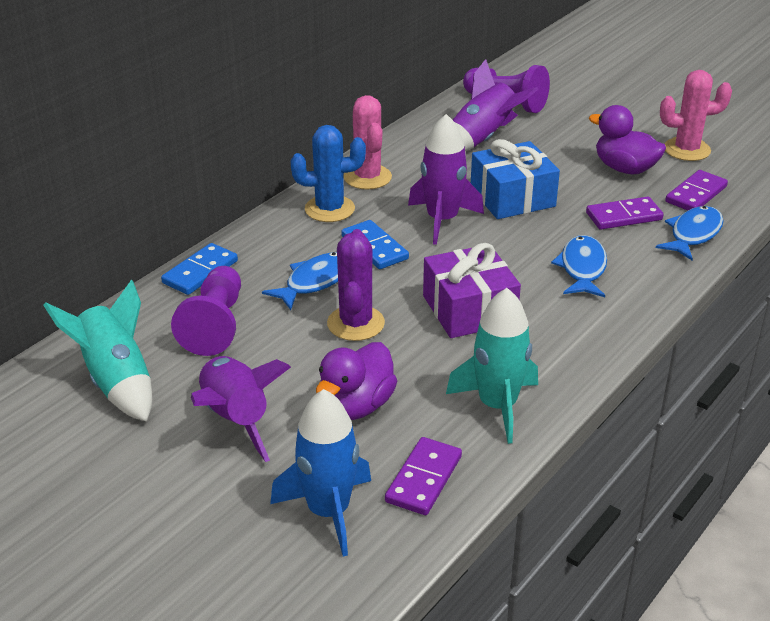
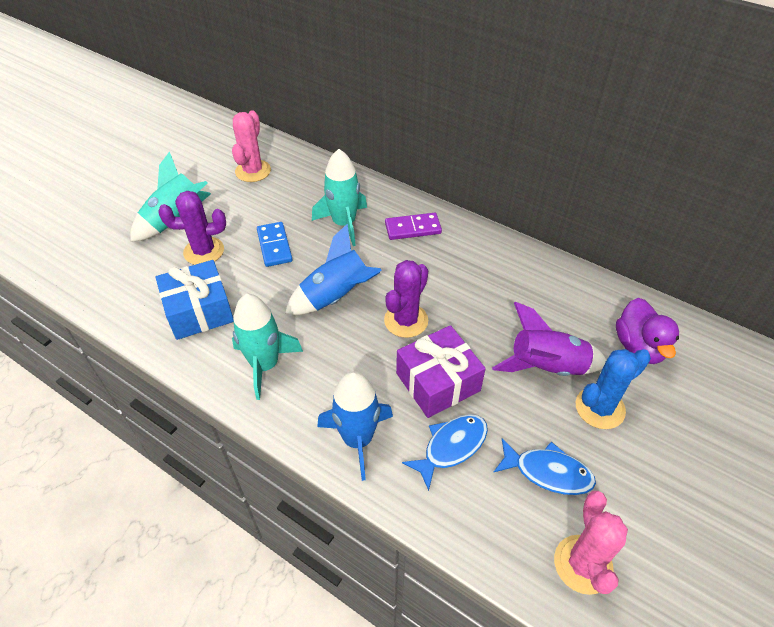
blue domino: [161,243,238,295] [342,220,409,269] = 2 -> [257,222,293,267] = 1
blue fish: [262,252,338,310] [551,235,607,297] [656,206,723,260] = 3 -> [402,414,488,491] [493,438,596,495] = 2
blue rocket: [270,389,371,556] = 1 -> [285,224,382,315] [317,371,393,481] = 2
purple cactus: [327,229,385,341] = 1 -> [158,191,226,265] [384,260,428,338] = 2
purple domino: [385,437,462,515] [586,196,664,230] [666,170,728,210] = 3 -> [385,213,442,240] = 1
purple duck: [316,342,397,420] [589,105,666,174] = 2 -> [616,298,679,364] = 1
purple pawn: [171,266,241,356] [463,65,550,113] = 2 -> none = 0
purple rocket: [191,356,291,462] [408,114,484,245] [453,59,538,151] = 3 -> [492,302,606,376] = 1
turquoise rocket: [43,279,152,422] [446,288,538,444] = 2 -> [130,151,211,242] [232,294,303,400] [312,149,367,246] = 3

